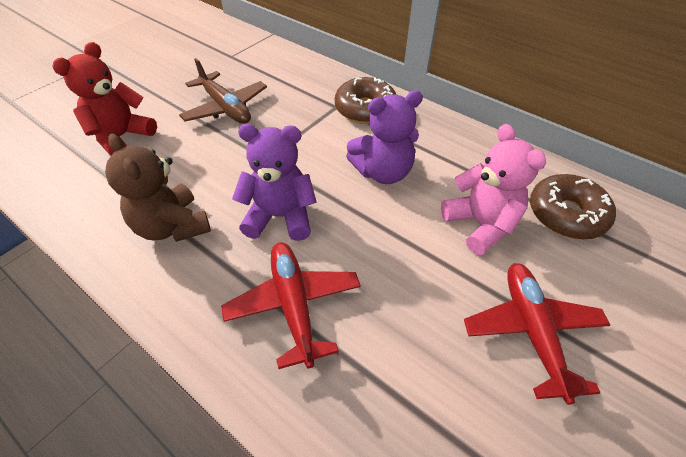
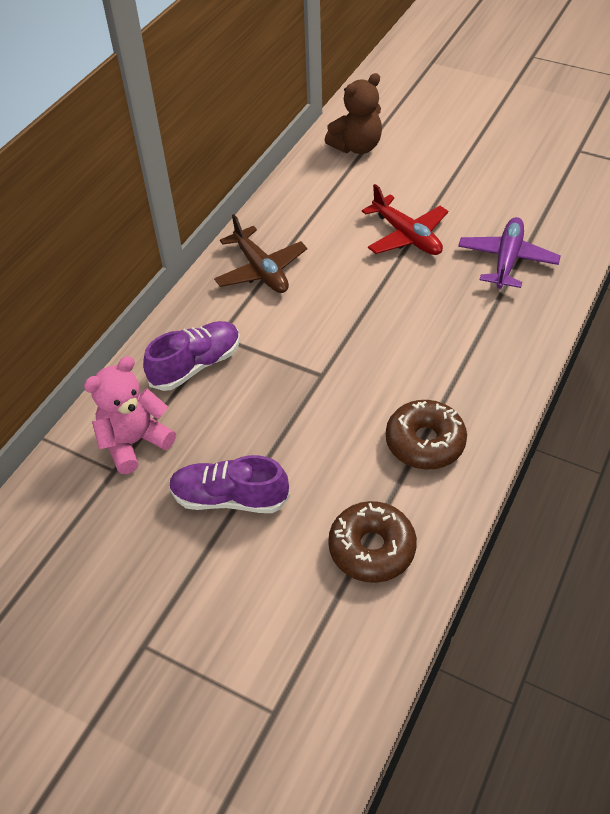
purple plane: none = 0 -> [458,217,561,289] = 1
purple shoe: none = 0 -> [143,321,240,391] [169,455,290,513] = 2
purple teddy bear: [232,124,317,241] [346,90,423,184] = 2 -> none = 0
red plane: [221,242,361,369] [464,263,610,405] = 2 -> [362,184,448,255] = 1
red teddy bear: [52,42,157,155] = 1 -> none = 0

